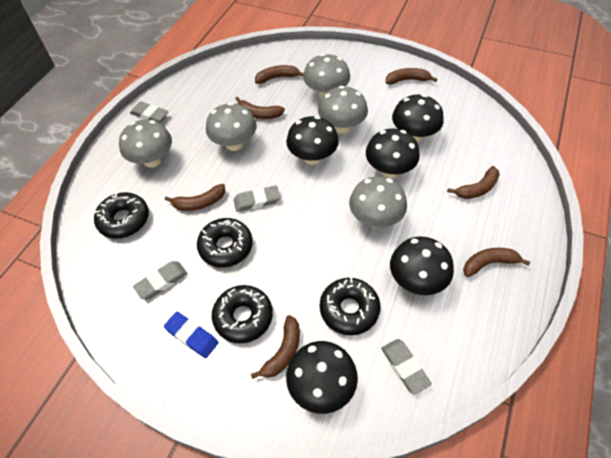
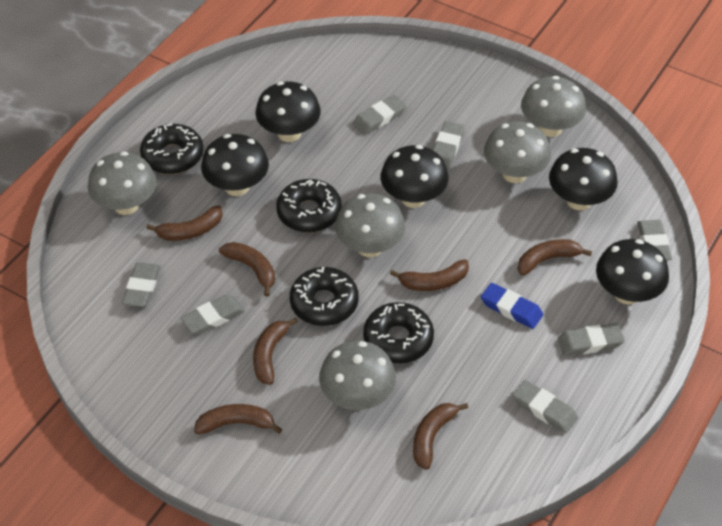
grey eraser: [130,101,169,122] [133,261,188,299] [233,185,280,212] [381,339,432,395] = 4 -> [122,262,161,307] [181,294,245,335] [353,95,407,135] [433,121,465,169] [513,380,578,434] [558,323,625,356] [637,220,672,260] = 7

